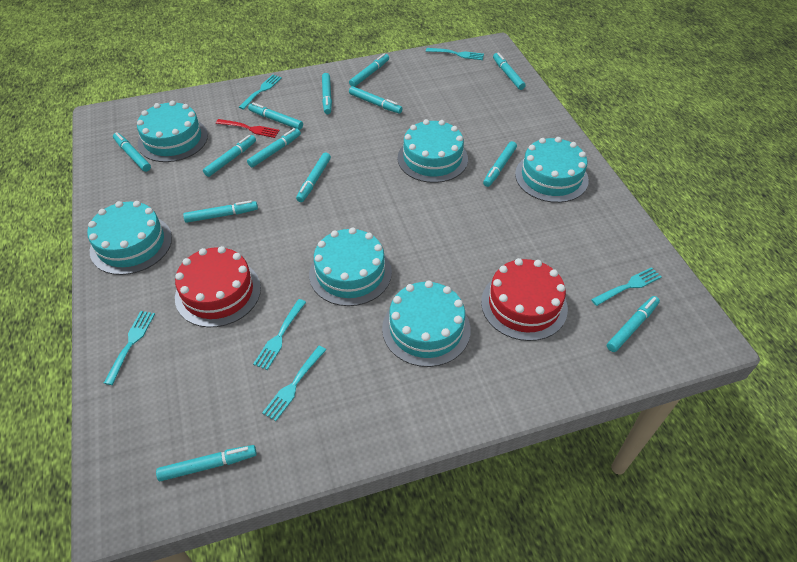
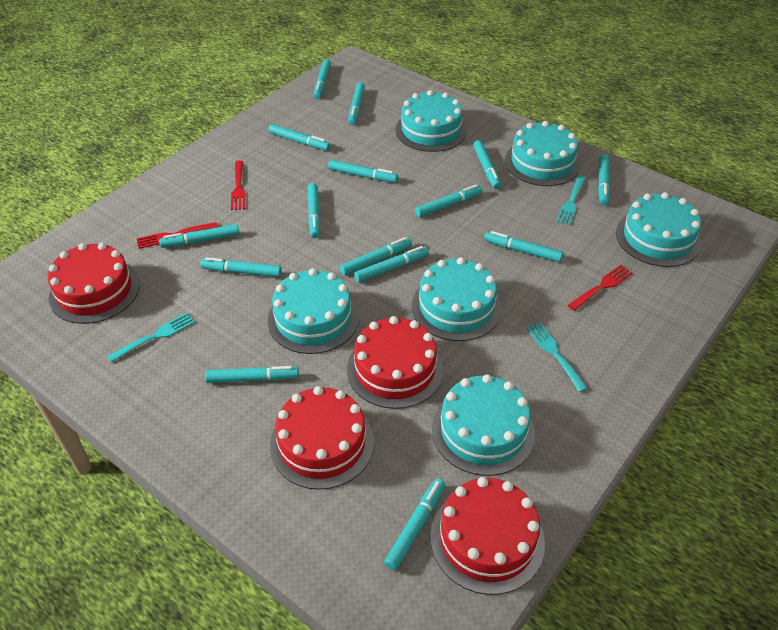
red cake: [175,246,261,327] [481,258,568,341] = 2 -> [48,243,140,324] [270,386,374,490] [347,316,444,409] [430,477,545,595] = 4
red fork: [216,119,280,138] = 1 -> [137,222,218,249] [231,160,245,210] [568,265,633,311] = 3
turquoise fork: [104,311,155,385] [239,75,282,110] [253,299,306,370] [262,346,326,421] [426,48,484,60] [591,267,661,306] = 6 -> [107,313,195,363] [527,323,588,392] [556,175,586,225] = 3
turquoise marker: [113,132,151,172] [156,445,257,481] [183,200,258,223] [203,135,256,177] [247,128,301,167] [248,103,303,130] [296,152,331,202] [322,73,332,114] [349,53,389,87] [349,86,403,114] [483,141,517,187] [493,52,526,90] [607,296,660,352] = 13 -> [159,224,239,248] [200,257,282,277] [205,366,299,383] [268,124,330,151] [308,183,321,238] [313,59,331,99] [328,160,398,183] [340,237,412,275] [348,83,365,125] [354,246,429,282] [384,478,446,570] [415,184,482,217] [473,140,501,189] [484,231,563,262] [598,154,610,205] = 15

